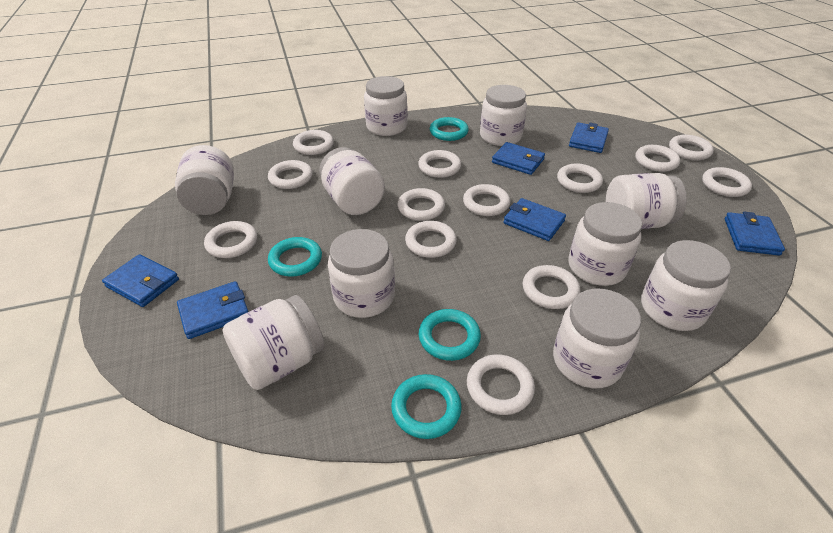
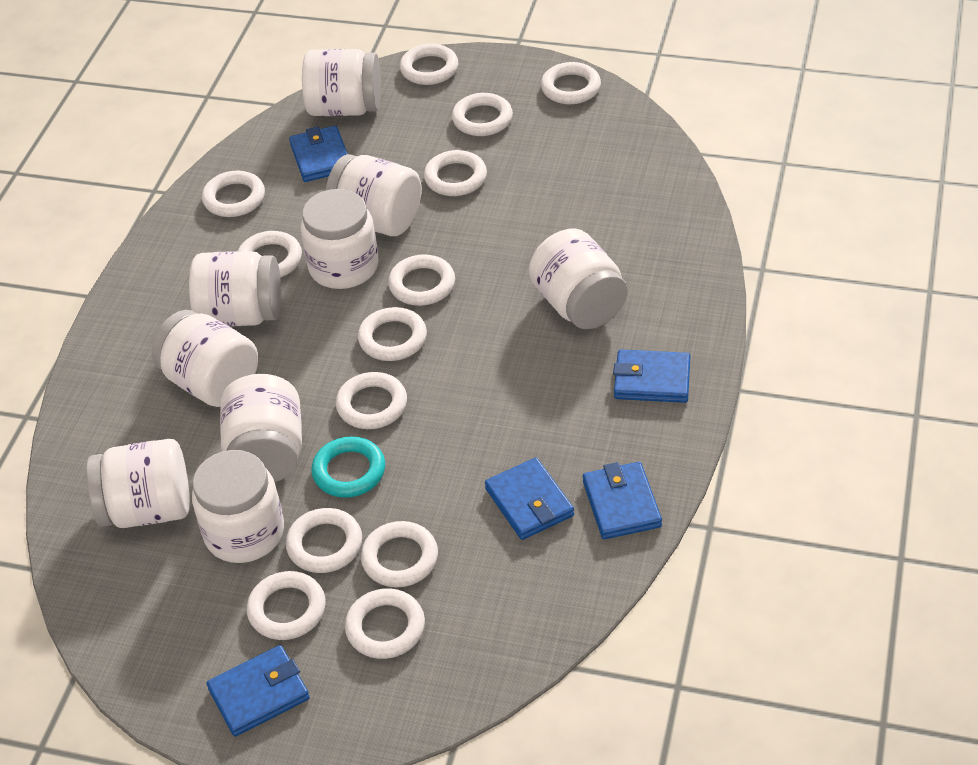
blue wallet: [102,254,179,307] [177,281,248,339] [492,142,545,175] [504,198,566,241] [569,122,609,153] [725,212,785,256] = 6 -> [206,645,310,737] [289,126,348,182] [485,458,574,540] [583,462,662,539] [613,349,691,403] = 5
turquoise ring: [268,237,322,277] [391,374,462,439] [419,309,481,361] [430,117,469,141] = 4 -> [311,436,385,498] = 1
white jar: [175,145,234,215] [223,295,325,390] [319,147,385,215] [328,229,395,318] [364,76,408,136] [480,85,527,146] [553,289,641,388] [568,202,642,286] [606,173,687,229] [641,240,731,331] = 10 -> [86,439,190,528] [152,310,258,407] [189,251,281,327] [192,450,284,563] [220,374,302,482] [301,189,378,289] [302,49,381,116] [326,154,421,236] [529,229,627,329] = 9

